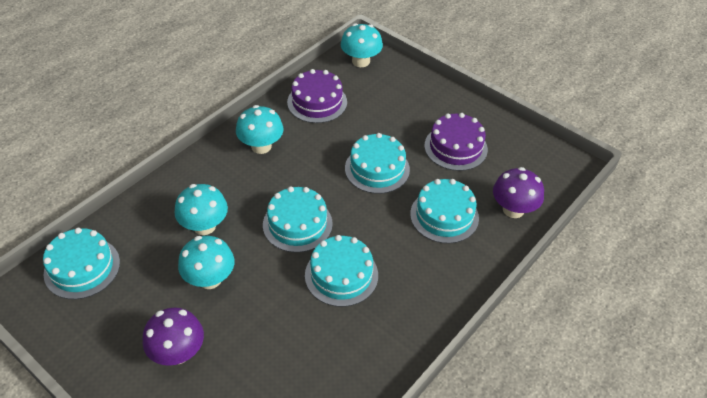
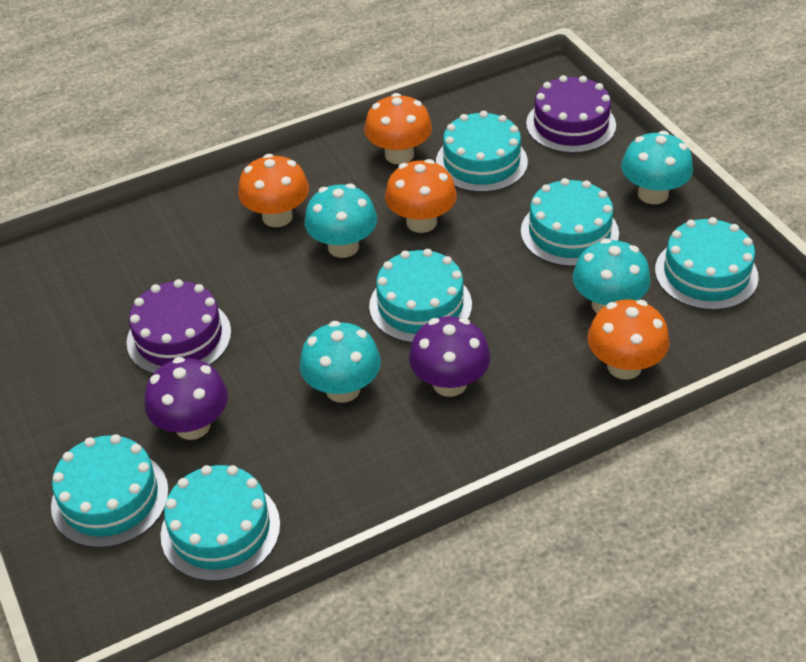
orange mushroom: none = 0 -> [238,154,309,227] [364,93,432,164] [385,159,457,233] [587,300,670,380] = 4
turquoise cake: [43,228,120,299] [263,187,333,253] [305,235,378,307] [345,133,410,194] [410,179,479,244] = 5 -> [51,434,169,548] [161,465,280,582] [369,249,472,343] [436,111,528,192] [521,178,619,267] [655,217,759,310] = 6

